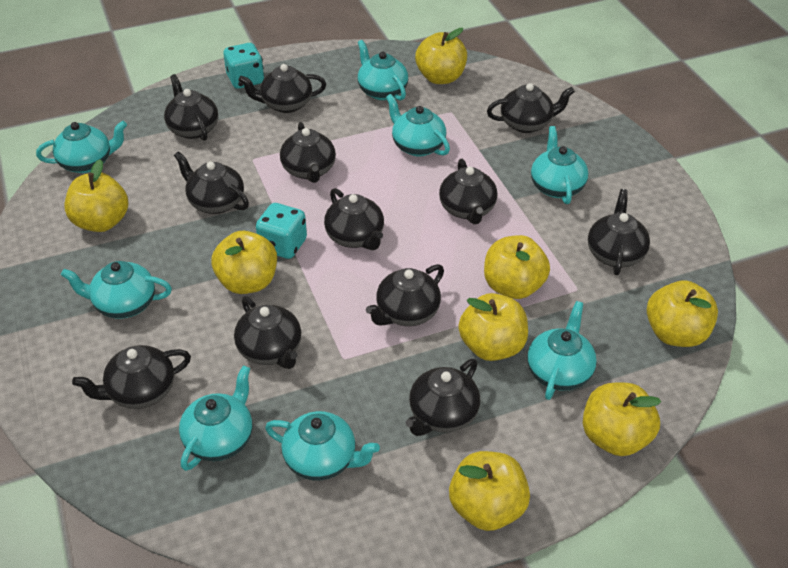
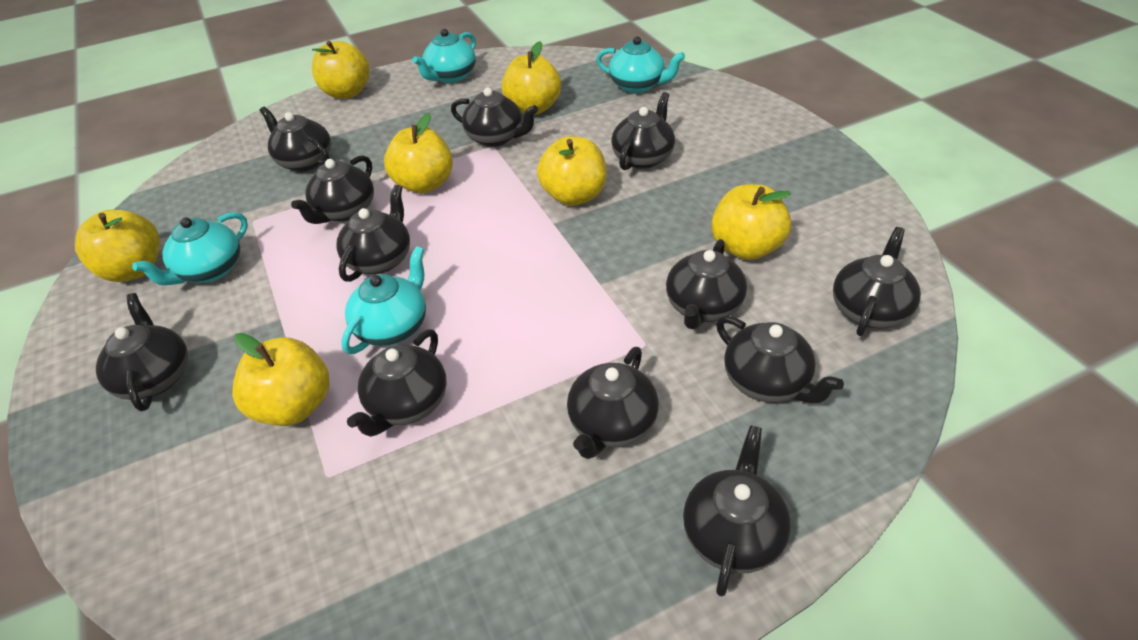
turquoise dice: [223,43,264,89] [256,203,307,259] = 2 -> none = 0
turquoise teapot: [36,121,127,173] [61,261,172,319] [179,365,252,471] [265,411,380,480] [358,40,408,101] [386,94,450,156] [527,301,597,400] [531,126,588,204] = 8 -> [132,212,248,285] [341,246,426,354] [413,29,476,83] [596,36,685,93] = 4
yellow apple: [64,159,128,232] [211,231,277,294] [415,28,467,84] [449,451,530,531] [458,293,528,361] [484,235,550,299] [583,382,661,456] [647,280,718,347] = 8 -> [75,210,160,282] [232,333,330,426] [312,41,370,99] [384,113,453,193] [502,41,561,115] [537,136,607,206] [711,184,791,260] = 7

